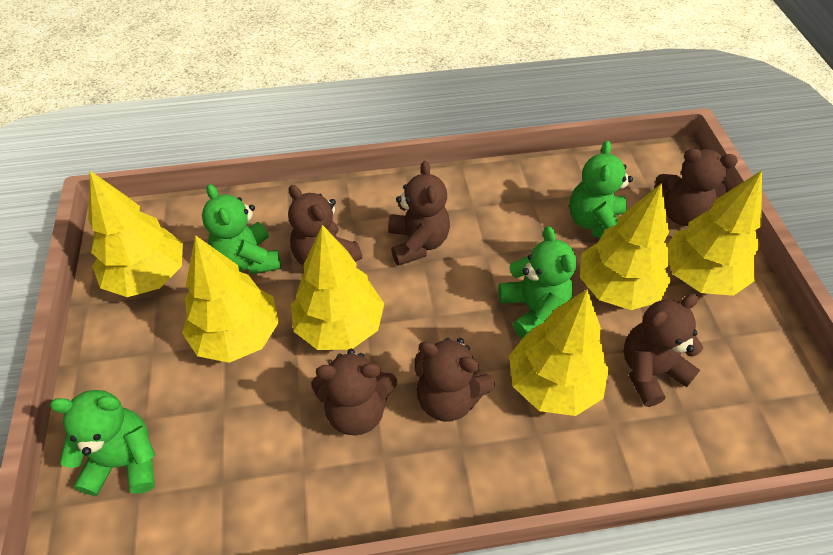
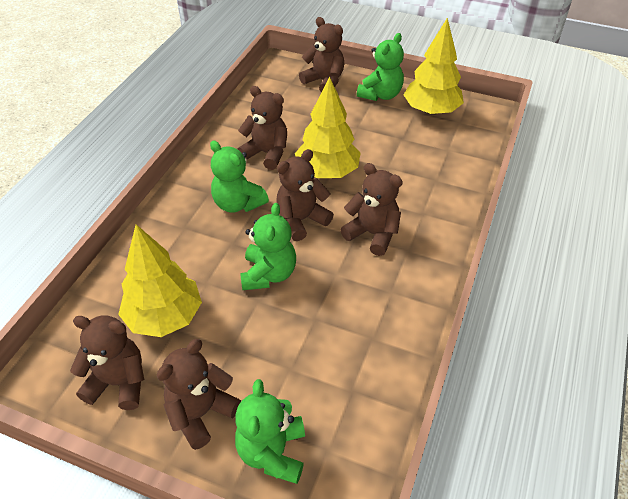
yellow tree: [88,171,183,297] [182,235,279,363] [291,225,384,350] [509,289,609,416] [580,183,671,310] [667,170,762,296] = 6 -> [118,224,202,337] [295,77,361,178] [404,18,464,115] = 3

